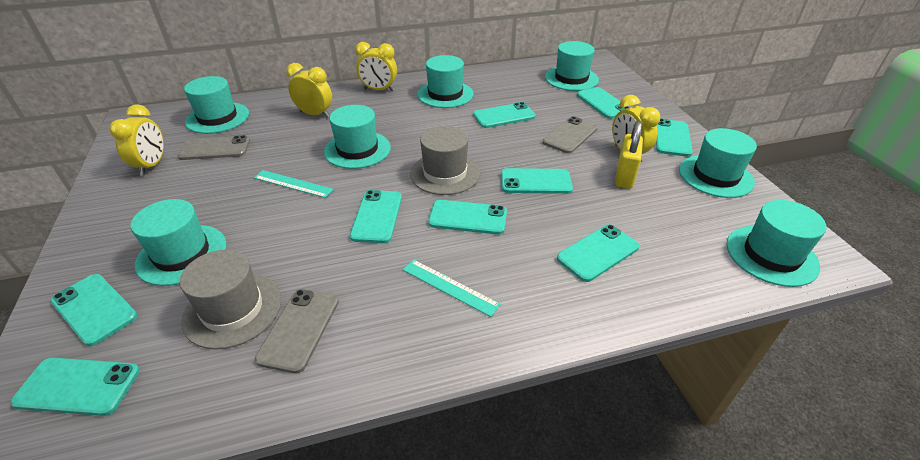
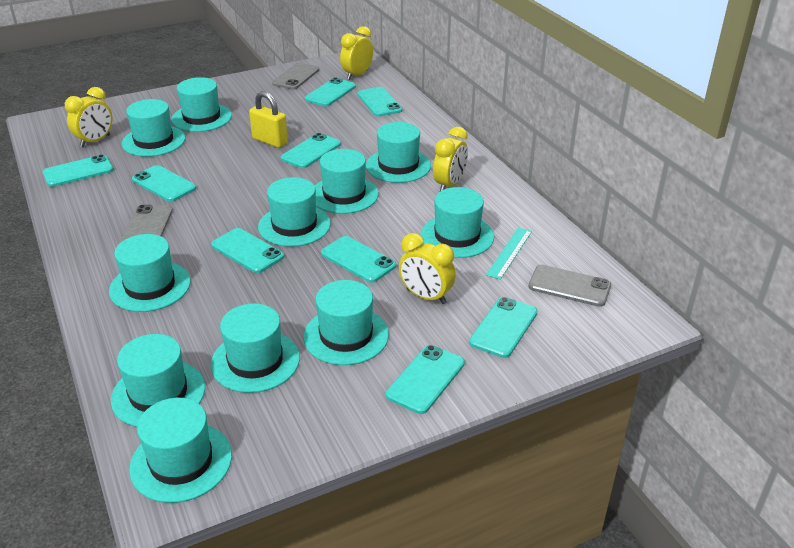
grey hat: [180,250,281,349] [410,126,480,195] = 2 -> none = 0
turquoise hat: [131,199,227,286] [184,76,249,134] [324,105,391,169] [417,55,474,108] [545,41,599,91] [679,128,757,198] [726,200,827,287] = 7 -> [109,234,191,312] [111,334,205,427] [122,99,186,157] [129,398,232,503] [171,77,232,132] [211,303,300,393] [258,177,331,247] [303,280,389,365] [315,149,379,214] [366,122,431,183] [420,187,494,258] = 11
turquoise ruler: [254,170,334,198] [403,259,501,317] = 2 -> [486,227,532,280] = 1

